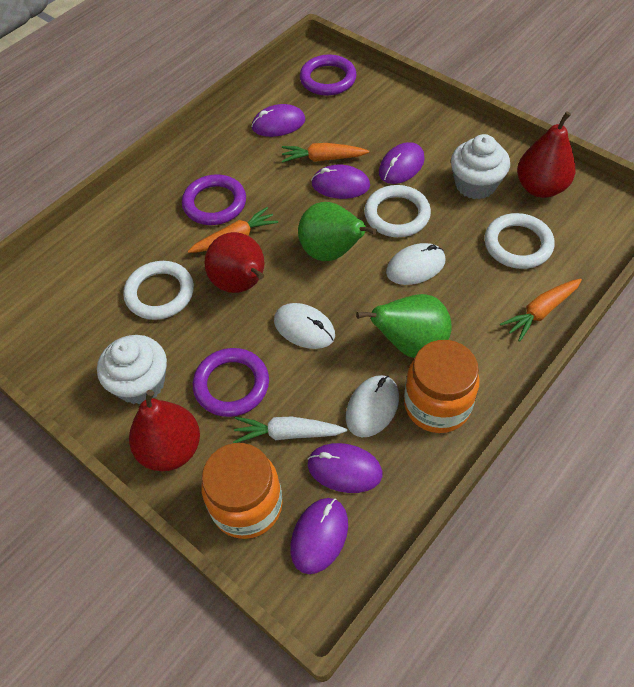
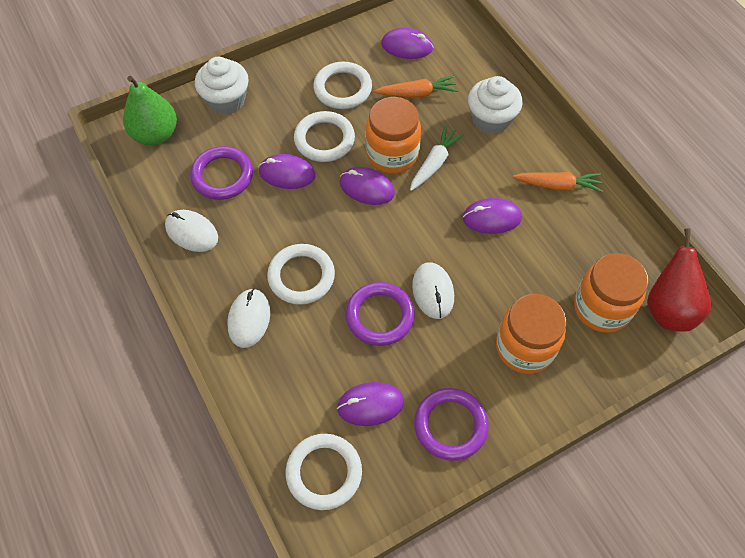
green pear: [298,202,377,261] [356,294,452,358] = 2 -> [123,76,177,145] = 1
orange carrot: [188,207,278,253] [282,143,369,163] [500,279,582,342] = 3 -> [374,75,458,98] [513,172,603,192] = 2
orange jar: [201,443,283,539] [404,340,480,433] = 2 -> [366,97,421,174] [496,294,566,374] [574,253,648,333] = 3
red pear: [129,390,200,471] [204,232,264,293] [517,111,575,198] = 3 -> [647,228,711,332] = 1
white ring: [123,261,194,320] [364,185,431,237] [484,213,554,269] = 3 -> [267,244,335,305] [286,434,362,510] [294,111,355,162] [313,62,372,109] = 4

